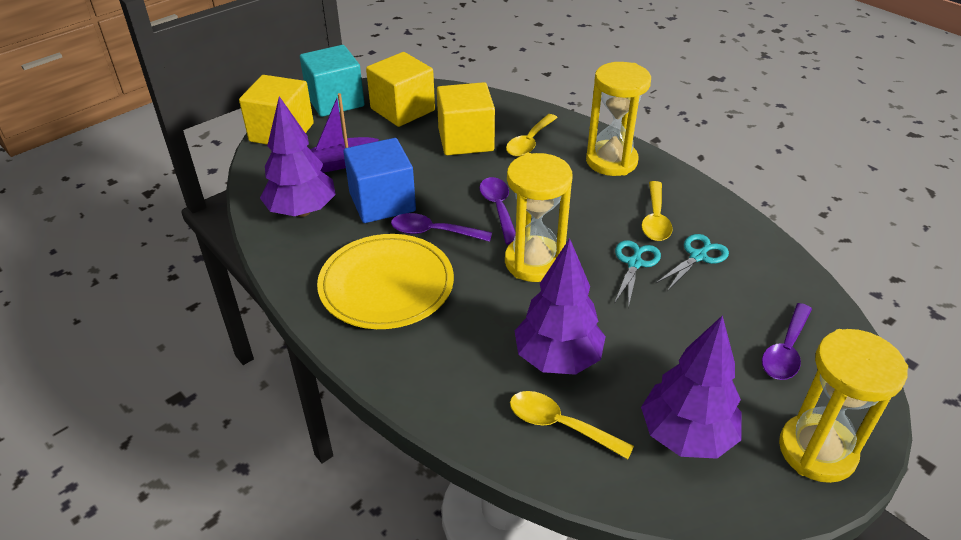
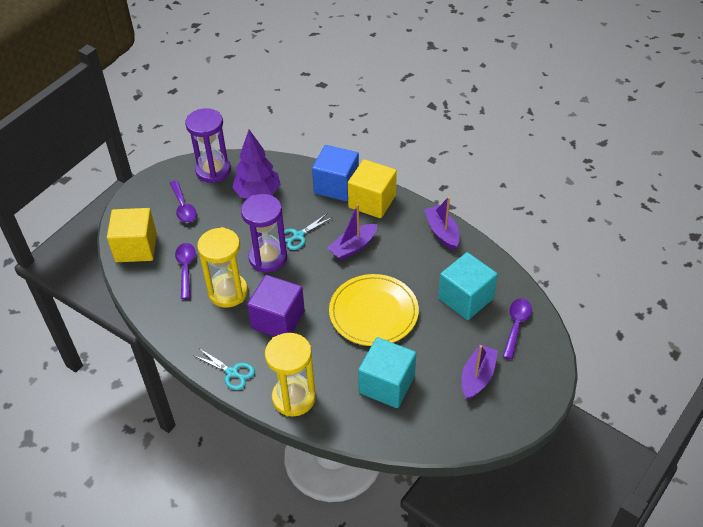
purple boat: [310,93,379,173] = 1 -> [327,204,377,260] [424,197,460,250] [462,344,498,400] = 3
purple cube: none = 0 -> [247,275,305,337] = 1
purple hourglass: none = 0 -> [185,108,231,183] [241,194,287,272] = 2
purple tree: [260,96,336,217] [515,238,606,375] [641,315,742,459] = 3 -> [232,130,281,199] = 1
turquoise cube: [300,45,364,117] = 1 -> [358,337,416,408] [438,252,498,320] = 2
yellow cube: [239,75,314,145] [366,52,435,127] [437,82,495,155] = 3 -> [107,208,157,262] [348,159,397,218] = 2
yellow hourglass: [505,153,573,282] [586,62,651,176] [779,329,908,483] = 3 -> [197,227,248,308] [265,333,316,416] = 2
yellow spoon: [506,114,558,157] [510,391,634,459] [641,181,673,241] = 3 -> none = 0

